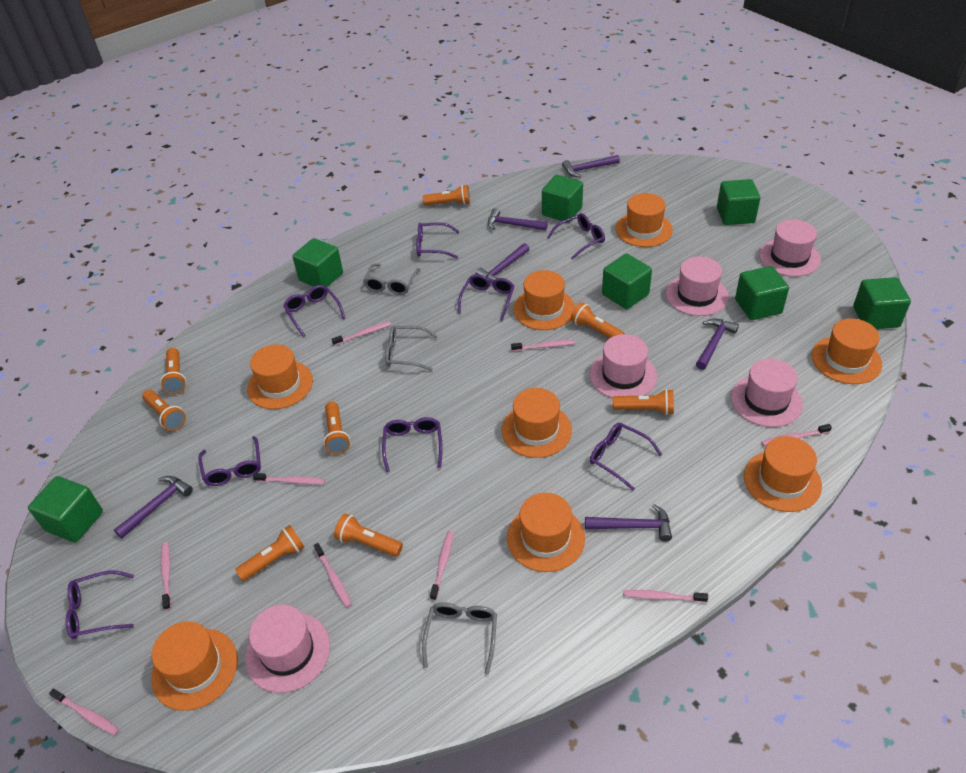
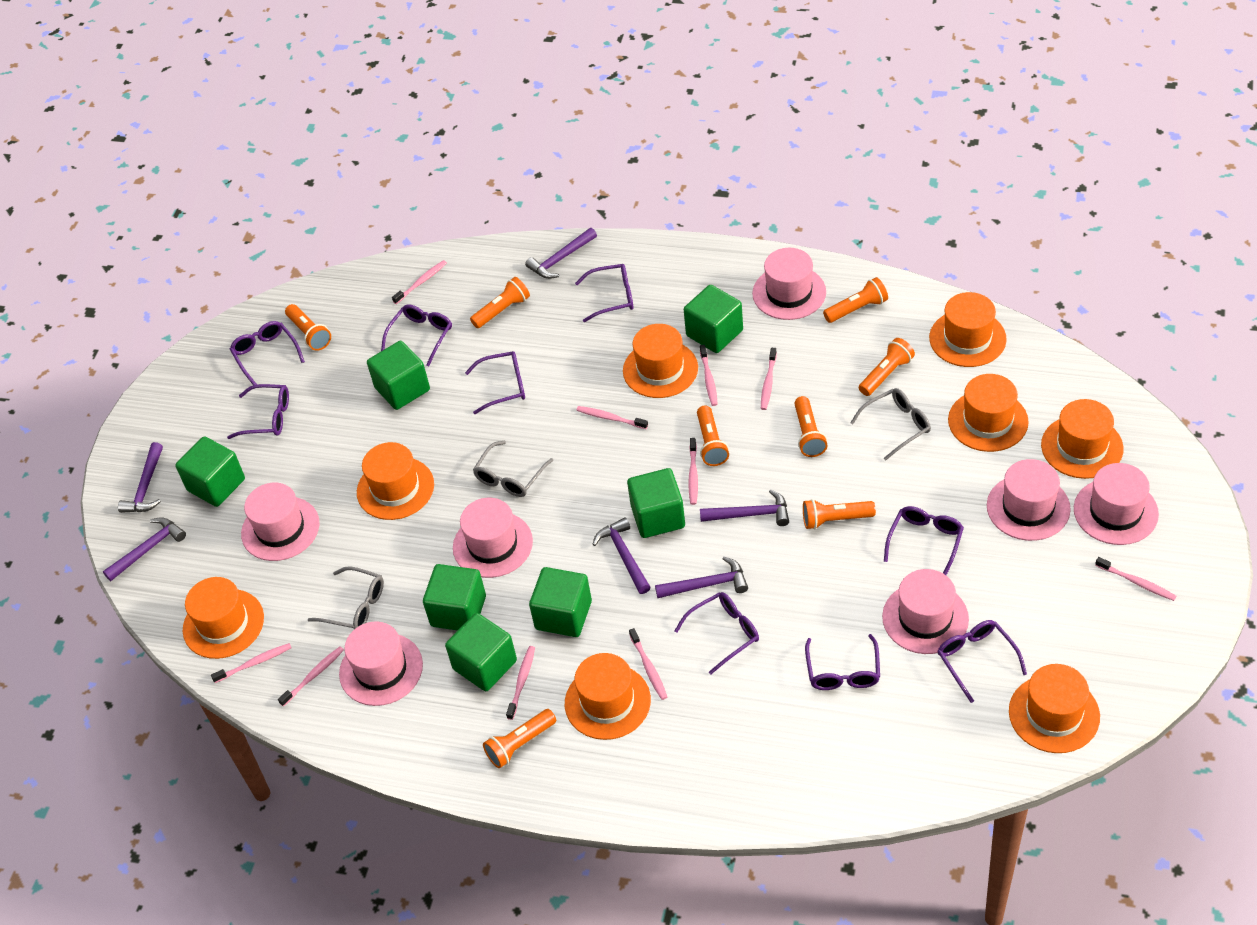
pink hat: [245,605,330,693] [589,334,657,398] [666,256,729,316] [731,358,803,427] [759,220,821,277] = 5 -> [241,482,319,561] [339,621,423,706] [453,498,533,578] [752,248,826,320] [882,569,969,654] [987,459,1071,541] [1074,463,1159,545] = 7
pink toothbrush: [49,689,119,735] [161,542,171,610] [253,473,325,484] [314,543,352,608] [332,321,391,346] [430,531,454,601] [511,340,575,351] [624,590,708,603] [761,424,832,446] = 9 -> [211,643,291,683] [278,646,344,707] [392,260,447,304] [506,646,535,720] [576,406,648,429] [629,628,667,700] [688,438,698,505] [700,345,718,406] [761,348,777,410] [1095,557,1176,601] = 10
purple glasses: [66,571,134,639] [198,436,261,486] [283,285,346,337] [382,417,443,473] [416,222,459,258] [458,274,514,321] [547,213,605,260] [590,423,662,491] = 8 -> [227,384,289,439] [230,321,305,385] [381,304,452,366] [465,351,525,414] [575,264,633,322] [674,592,759,674] [805,634,880,690] [884,506,964,575] [937,620,1027,703] = 9

